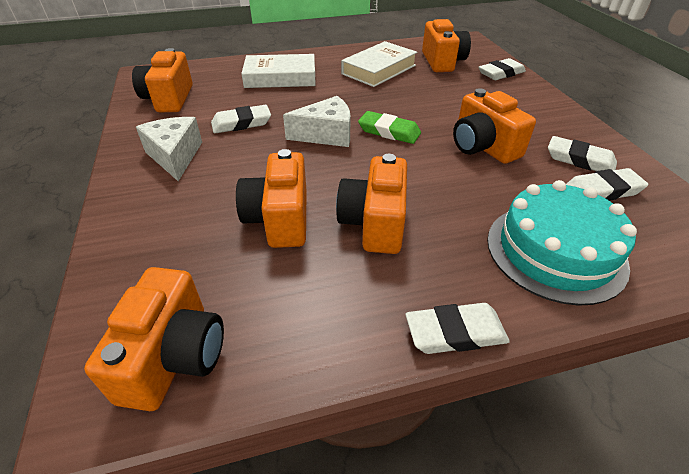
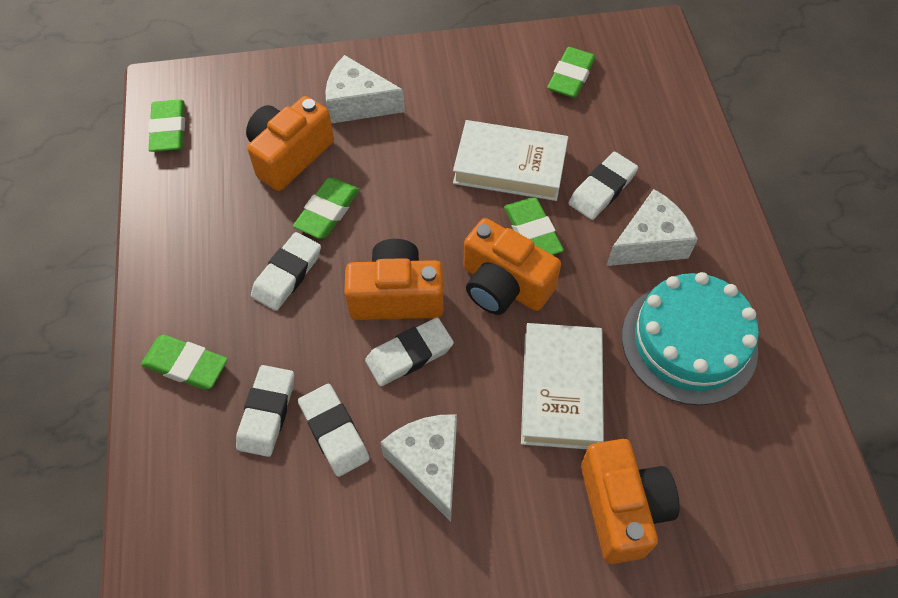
green eraser: [358,111,421,144] = 1 -> [141,335,228,390] [148,99,185,152] [293,178,360,239] [504,197,564,255] [547,47,596,98] = 5
orange camera: [84,267,224,411] [132,48,193,112] [236,149,307,248] [336,154,407,254] [422,19,471,72] [453,88,536,164] = 6 -> [246,96,334,191] [344,239,443,320] [463,218,561,315] [581,439,679,564] = 4
white cheese: [136,117,202,181] [283,96,350,147] = 2 -> [325,55,405,124] [380,414,457,522] [607,189,698,266] = 3

